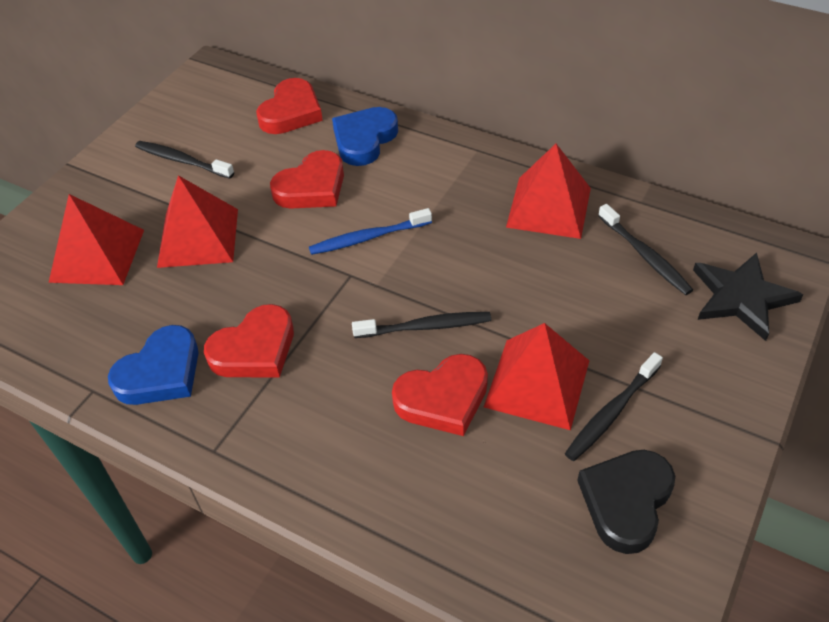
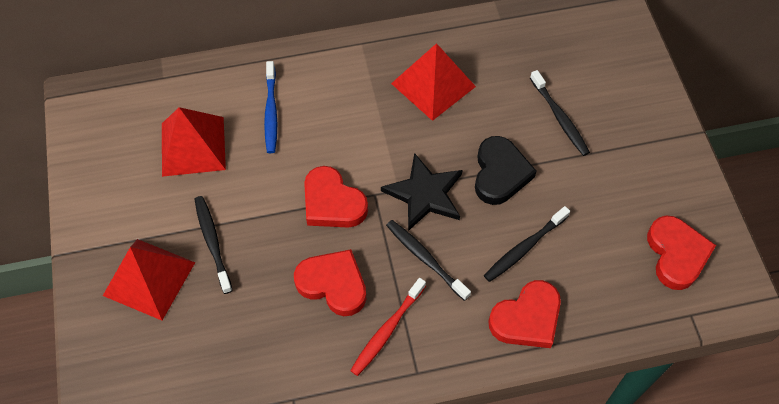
blue heart: [108,325,199,405] [332,107,398,166] = 2 -> none = 0
red pyramid: [49,194,144,285] [157,175,238,268] [484,323,589,430] [506,144,591,239] = 4 -> [103,239,195,320] [162,107,226,177] [391,43,476,121] = 3
red toothbrush: none = 0 -> [350,278,426,376] = 1

